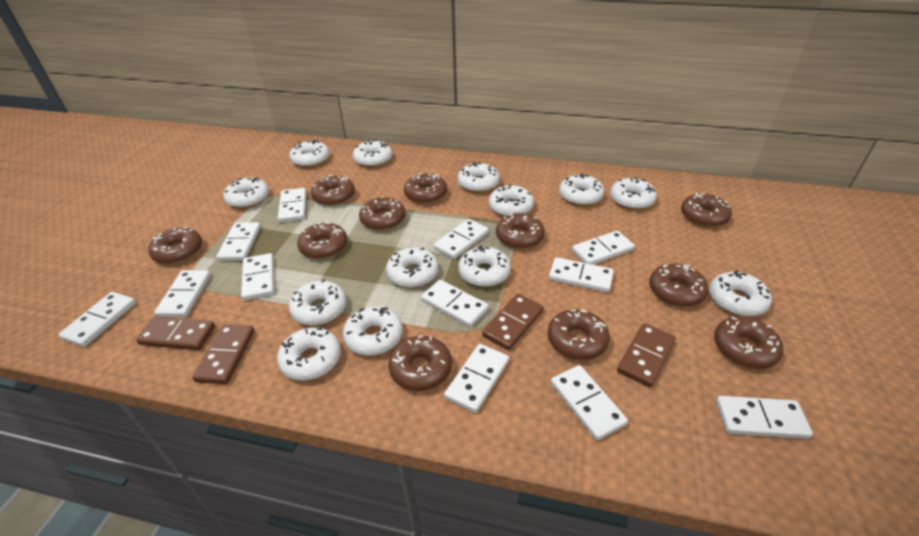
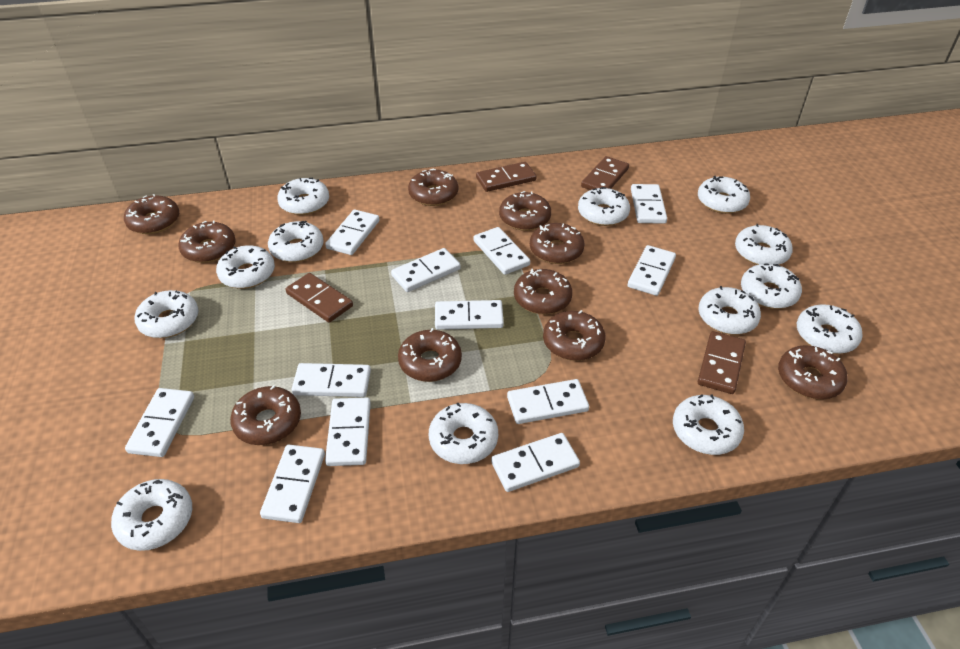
brown donut: [148,227,202,264] [297,222,347,259] [311,175,355,206] [359,196,405,231] [389,335,452,391] [404,173,447,204] [496,213,545,249] [548,309,610,360] [649,264,708,307] [681,193,732,227] [714,316,783,369] = 11 -> [124,194,179,234] [178,220,236,263] [230,385,301,445] [398,328,462,382] [408,169,458,206] [499,191,551,231] [514,269,572,314] [530,223,585,264] [543,310,605,361] [778,345,847,400] = 10

